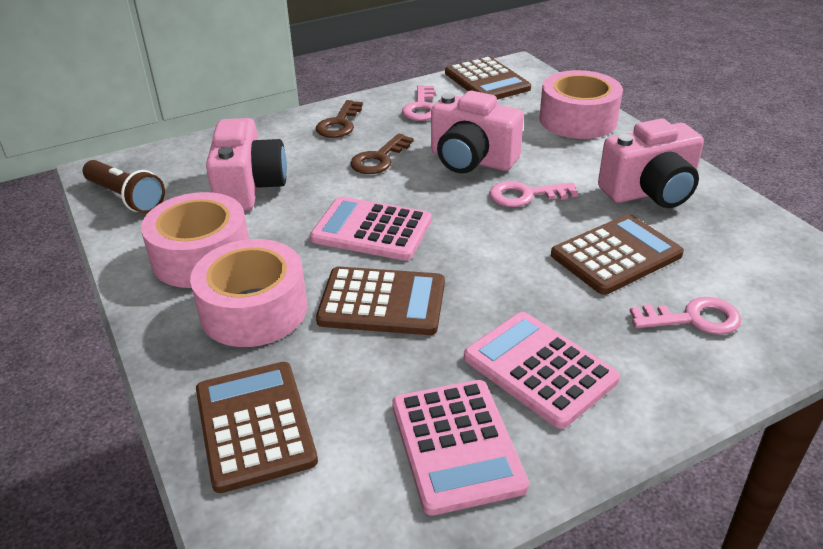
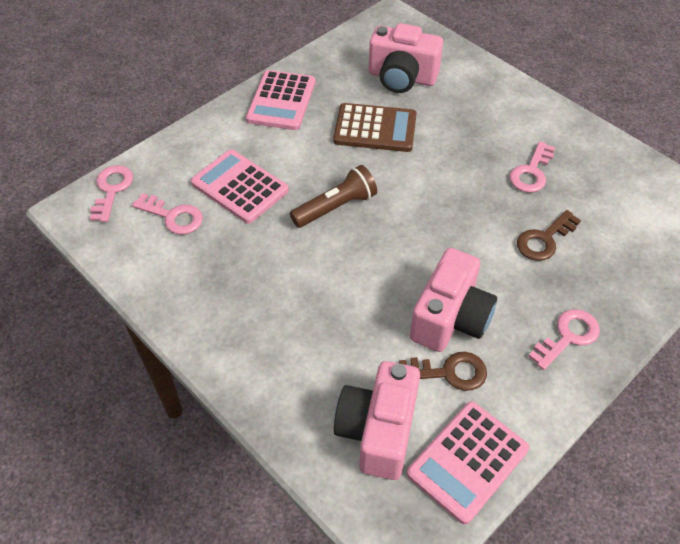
brown calculator: [196,362,318,493] [316,267,445,335] [445,56,531,100] [551,214,684,295] = 4 -> [333,103,417,152] = 1
pink key: [402,85,436,121] [489,181,578,207] [630,297,741,335] = 3 -> [90,165,133,222] [132,193,203,234] [509,141,555,193] [528,309,600,370] = 4
pink tape: [141,192,249,288] [190,239,308,347] [539,70,623,139] = 3 -> none = 0

